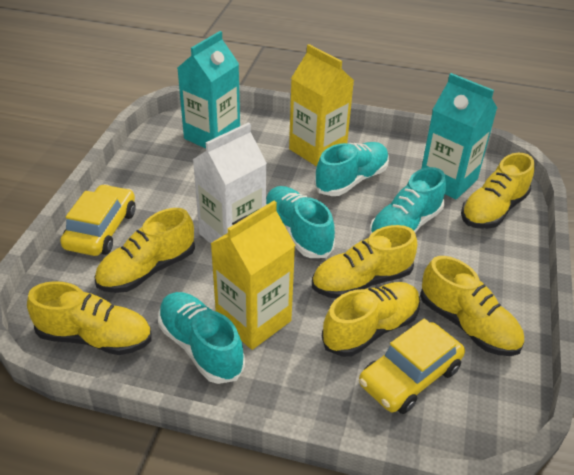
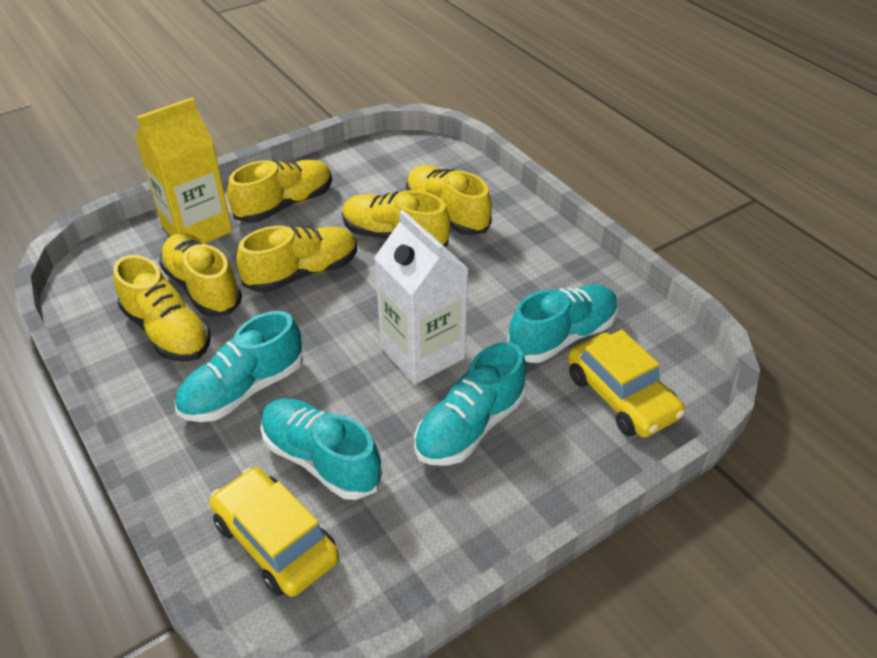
turquoise carton: [178,31,240,149] [421,73,497,199] = 2 -> none = 0
yellow carton: [210,201,296,350] [289,44,354,167] = 2 -> [135,97,232,243] = 1

